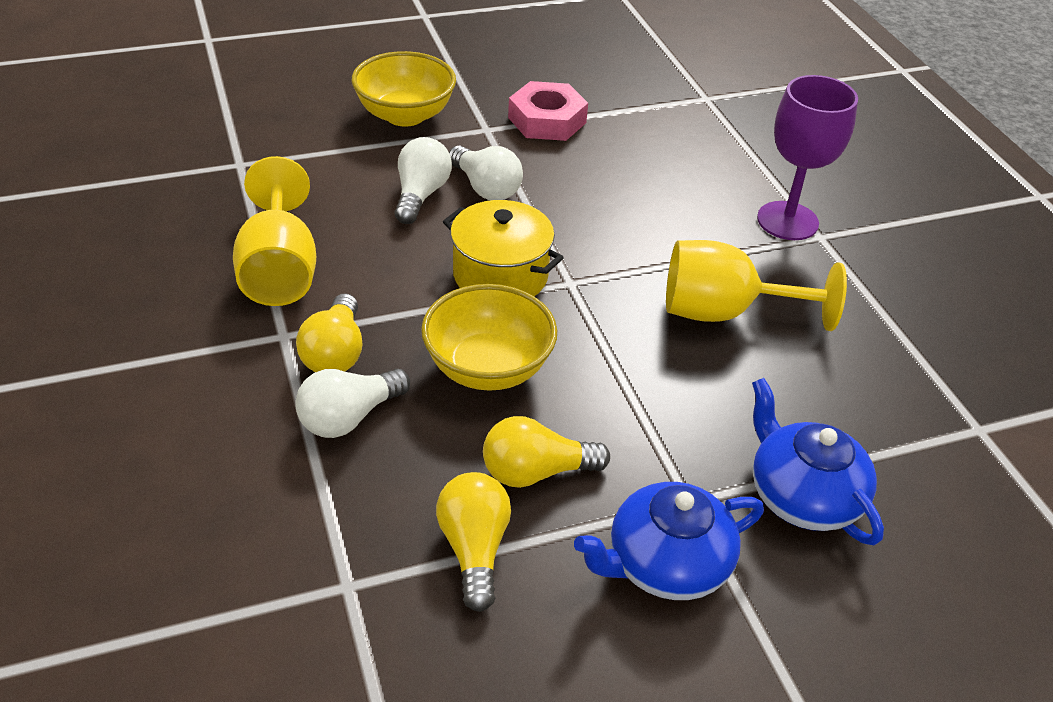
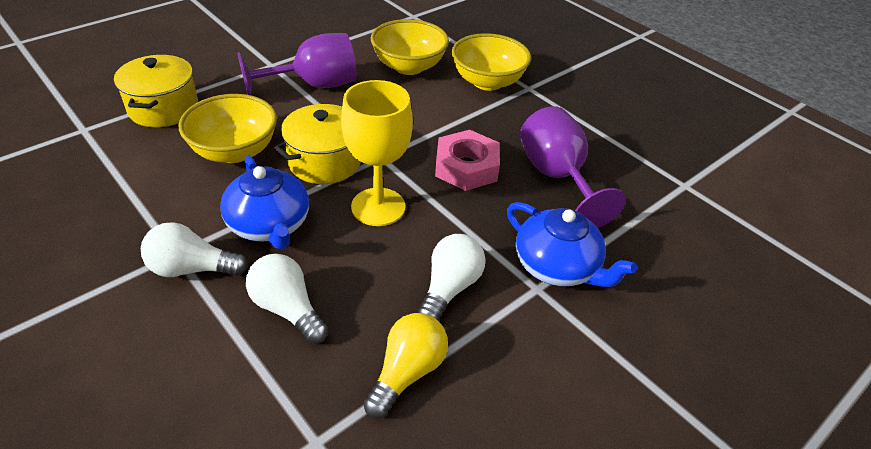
purple goblet: [757,75,858,240] = 1 -> [237,33,357,95] [520,106,626,228] = 2
yellow bowl: [352,51,456,127] [421,284,557,391] = 2 -> [178,94,277,163] [371,19,449,75] [452,33,531,91] = 3
yellow goblet: [233,156,316,306] [666,240,847,331] = 2 -> [341,80,413,226] = 1
yellow light bulb: [296,293,362,372] [436,472,511,612] [483,416,610,488] = 3 -> [363,313,448,419] = 1
yellow pot: [443,200,564,296] = 1 -> [114,55,198,127] [274,104,361,184] = 2

